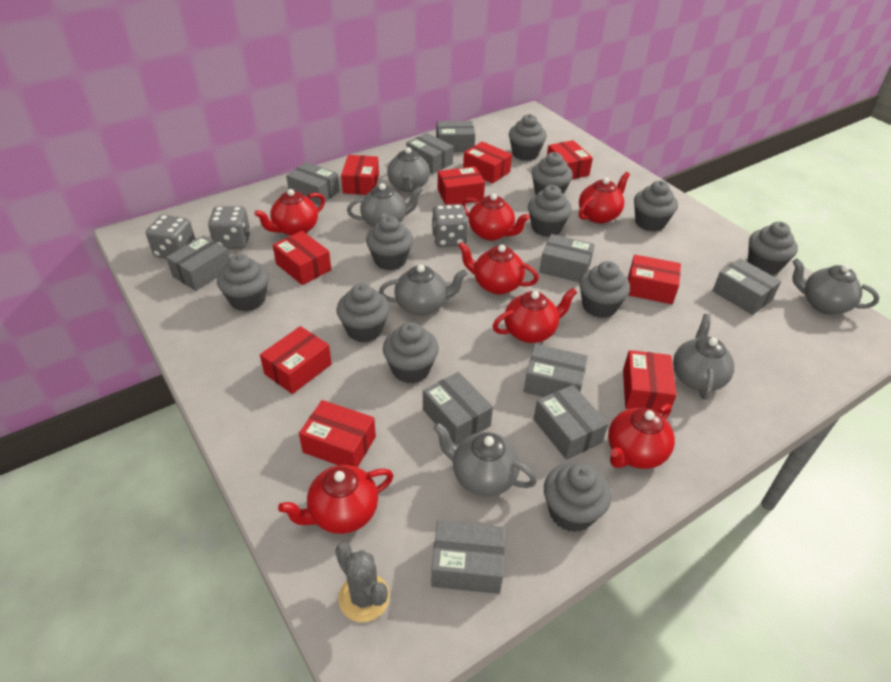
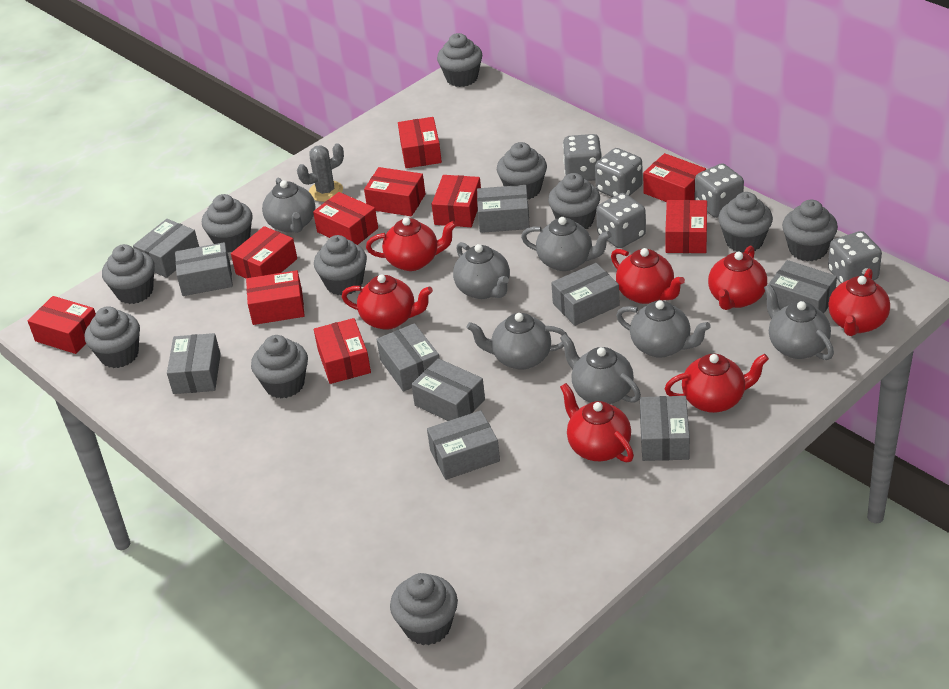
grey dice: [146,214,195,259] [208,206,251,249] [432,204,468,247] = 3 -> [563,134,602,181] [595,148,643,197] [596,193,646,248] [695,163,744,218] [828,231,882,283] = 5
grey teapot: [347,183,423,227] [379,265,468,316] [387,147,430,192] [433,423,537,497] [673,314,734,400] [792,258,879,314] = 6 -> [262,177,315,233] [453,242,510,299] [467,313,568,370] [521,217,612,271] [560,334,641,404] [616,300,711,358] [764,284,834,360] = 7
red box: [260,326,332,394] [273,231,331,285] [299,400,376,467] [341,155,379,195] [438,166,485,205] [463,142,512,184] [547,140,593,179] [623,350,677,413] [628,255,681,304] = 9 -> [28,296,96,354] [231,226,297,278] [246,270,305,325] [313,192,378,245] [314,318,371,384] [364,167,425,216] [398,117,442,168] [432,175,481,227] [643,153,706,202] [665,200,707,253] = 10

